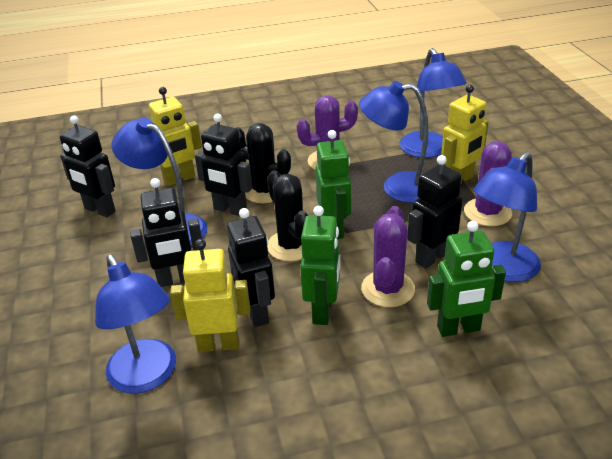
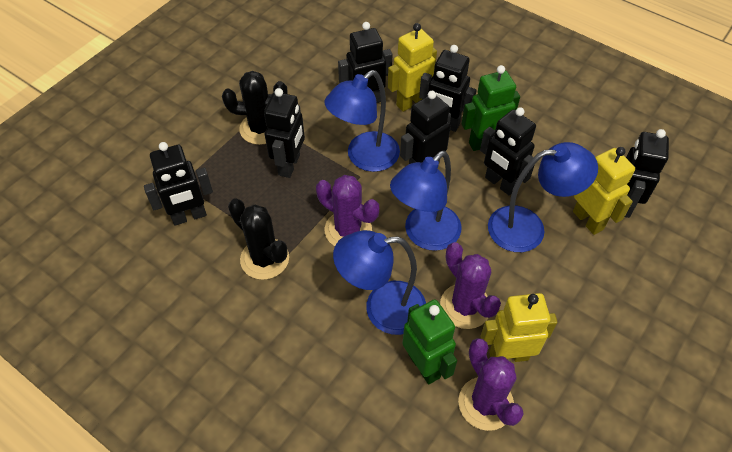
black robot: [60,116,116,217] [130,178,204,287] [195,114,252,216] [227,208,275,327] [407,155,463,269] = 5 -> [144,142,213,226] [264,88,305,178] [338,22,392,103] [400,91,451,164] [419,45,477,132] [480,107,536,196] [625,129,669,218] = 7
blue lamp: [95,254,176,394] [112,118,208,246] [359,81,429,203] [399,48,467,158] [473,152,541,282] = 5 -> [324,70,400,172] [333,230,426,335] [390,151,461,251] [488,142,598,252] = 4
green robot: [300,206,340,325] [316,130,351,239] [427,221,506,337] = 3 -> [402,299,457,385] [461,65,520,151] = 2

